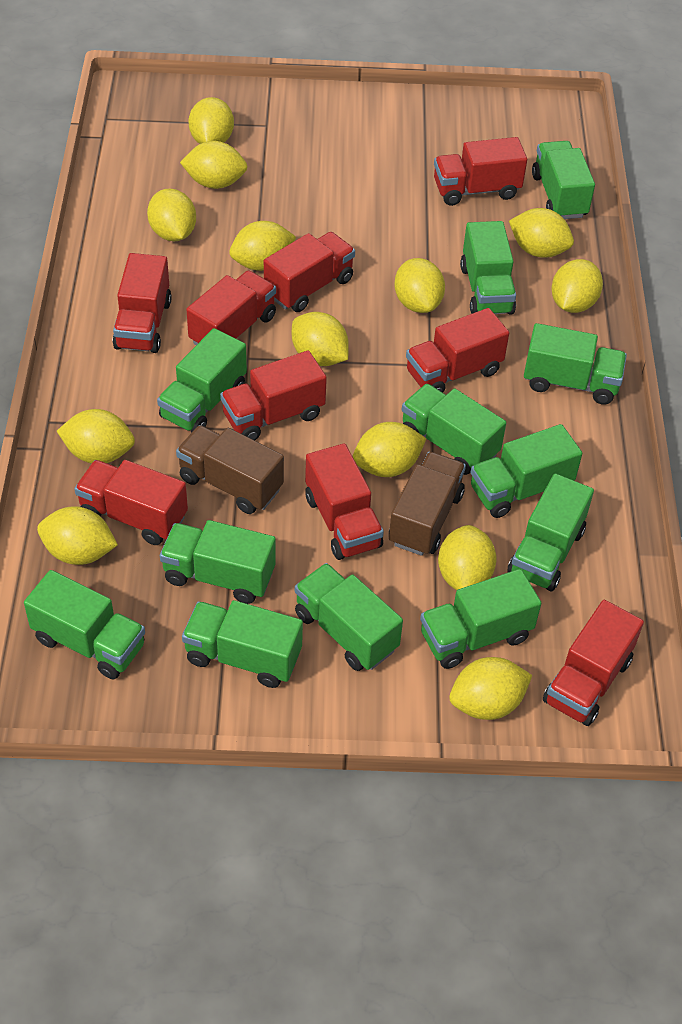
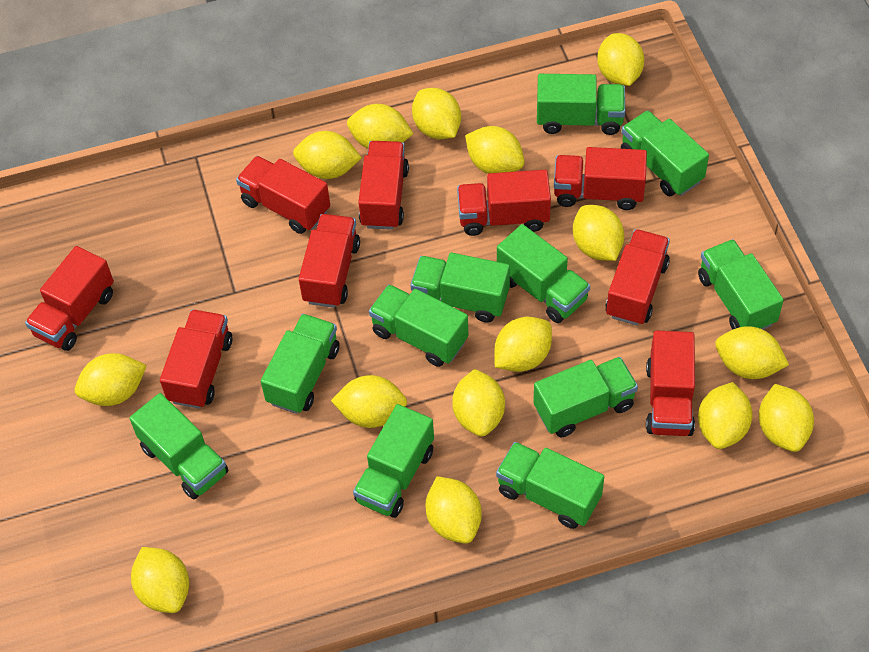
brown truck: [176,425,284,514] [389,452,466,556] = 2 -> none = 0
green truck: [24,570,145,679] [157,328,247,433] [160,520,276,604] [182,600,303,688] [295,563,403,671] [402,384,506,475] [420,569,542,669] [460,221,516,315] [471,424,582,518] [508,473,594,591] [524,323,627,405] [532,141,595,219] = 12 -> [130,393,228,499] [261,314,340,414] [353,404,434,518] [369,284,468,367] [410,253,510,323] [496,442,604,529] [497,224,590,323] [533,357,638,438] [537,74,625,135] [621,110,709,197] [698,239,784,330] = 11
yellow lemon: [37,506,118,565] [57,409,135,464] [147,189,196,241] [180,141,248,189] [188,97,234,144] [229,221,296,271] [292,312,349,366] [353,422,426,477] [394,258,445,313] [438,525,497,590] [449,657,532,720] [509,208,574,258] [552,259,603,313] = 13 -> [75,353,147,406] [131,547,189,613] [293,131,362,179] [331,375,407,428] [347,104,413,149] [412,88,461,139] [425,476,482,544] [452,369,505,437] [465,126,524,174] [494,317,552,372] [573,205,624,261] [597,33,644,86] [698,382,753,449] [715,326,789,379] [759,384,814,452] = 15

